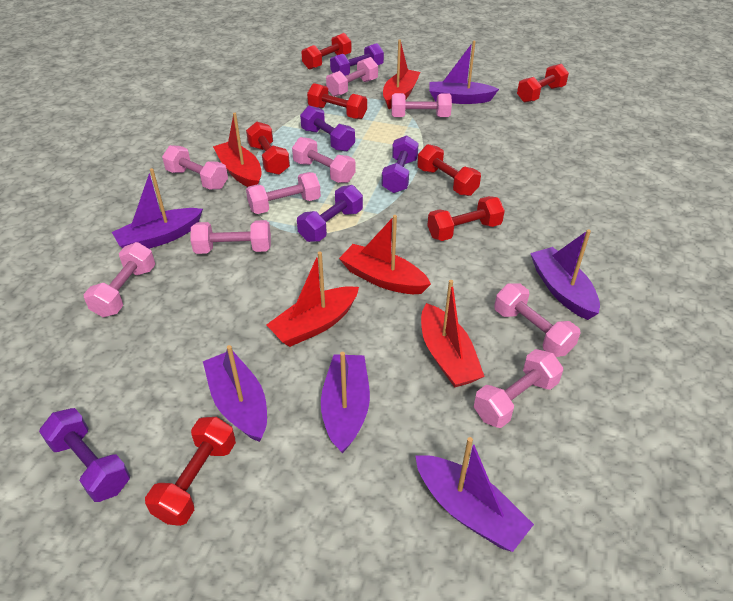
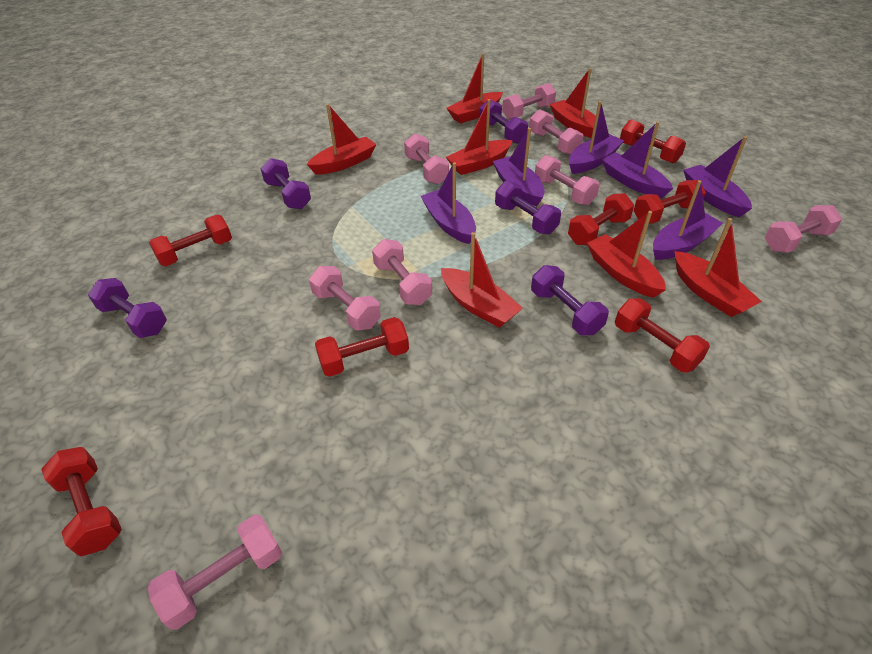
pink dumbbell: [83,242,155,317] [162,145,228,190] [190,220,271,254] [246,172,321,214] [292,137,356,183] [326,57,378,97] [391,93,452,117] [474,349,563,428] [494,283,581,357] = 9 -> [148,515,282,629] [309,266,381,331] [372,239,432,305] [404,133,449,184] [502,83,556,120] [529,109,583,155] [535,155,600,205] [765,205,842,253] = 8
red boat: [213,113,262,187] [266,252,359,347] [339,215,431,294] [383,39,420,109] [421,280,485,387] = 5 -> [307,104,377,175] [441,232,523,328] [446,53,503,123] [446,99,513,175] [550,68,596,138] [587,211,666,298] [675,218,762,317] = 7

